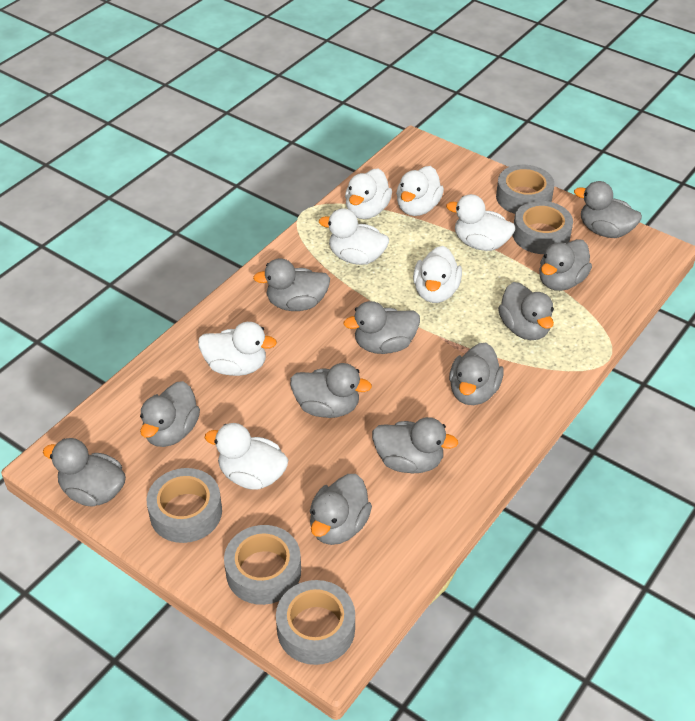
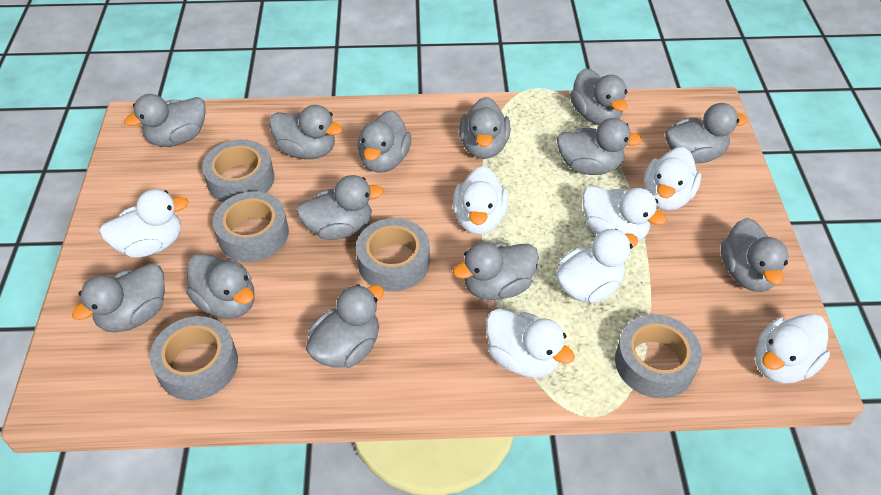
grey duck: [43,438,126,506] [140,381,200,447] [253,258,330,311] [290,363,372,418] [310,474,372,545] [343,301,420,354] [372,417,458,473] [449,343,504,405] [498,282,554,340] [539,239,592,291] [574,181,642,238] = 11 -> [72,263,165,332] [124,94,206,147] [186,253,255,319] [269,105,343,159] [296,175,384,240] [306,284,384,368] [357,110,411,173] [453,242,539,300] [459,97,511,159] [556,118,642,175] [570,68,628,125] [665,103,748,163] [721,218,789,292] = 13

